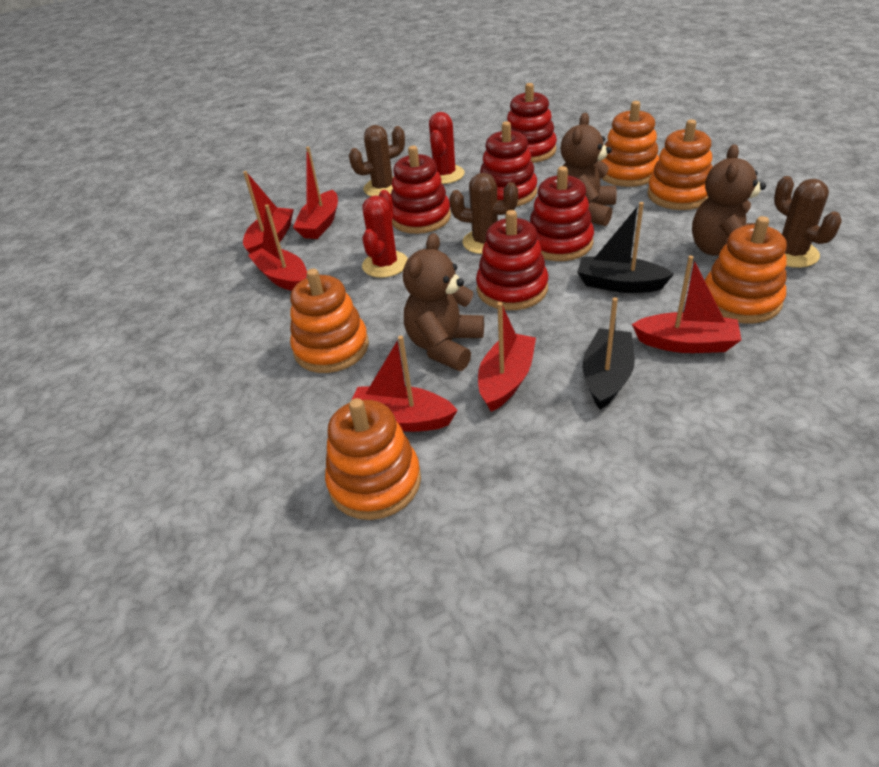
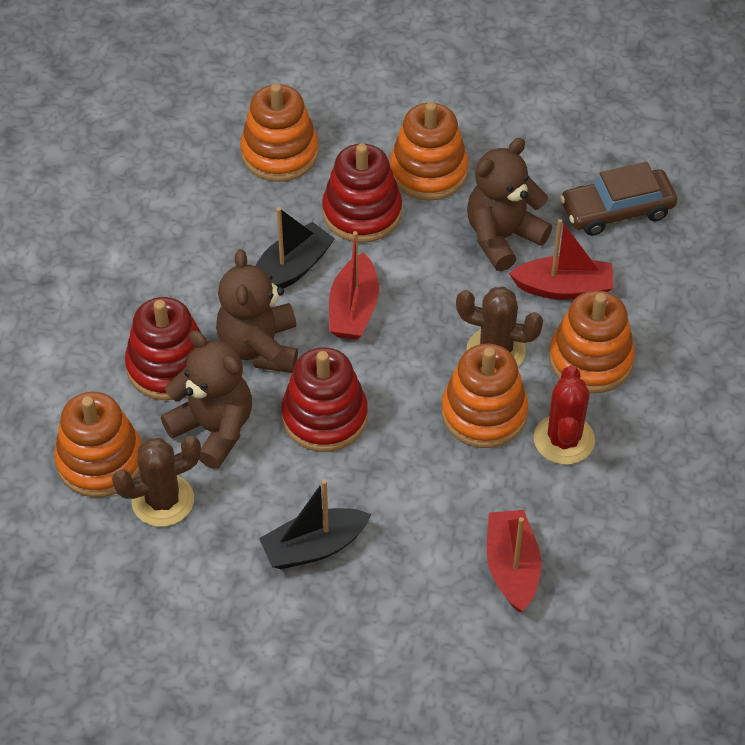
brown cactus: [349,125,405,196] [449,173,518,254] [774,176,842,268] = 3 -> [112,436,201,527] [456,286,543,367] = 2
brown car: none = 0 -> [560,162,677,236] = 1
red boat: [243,171,294,254] [248,204,307,291] [293,147,338,239] [352,336,458,432] [478,302,536,412] [632,256,741,353] = 6 -> [329,231,379,340] [487,510,541,613] [509,219,613,300] = 3
red cactus: [362,190,408,278] [429,112,465,184] = 2 -> [534,365,595,465] = 1
red stacking toy: [391,146,451,234] [476,210,548,310] [480,121,537,207] [507,83,557,163] [530,166,594,261] = 5 -> [125,297,201,400] [281,347,368,452] [322,144,402,243] = 3

